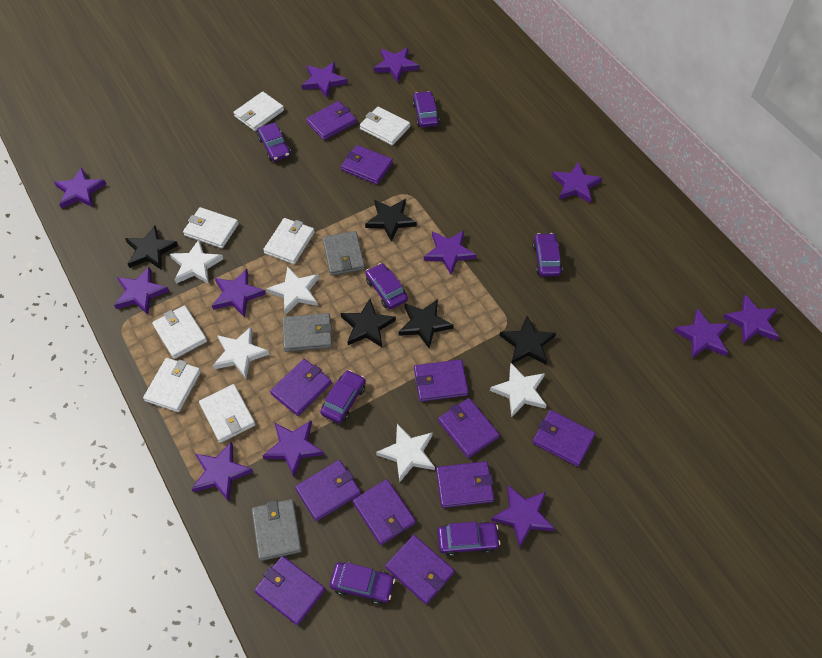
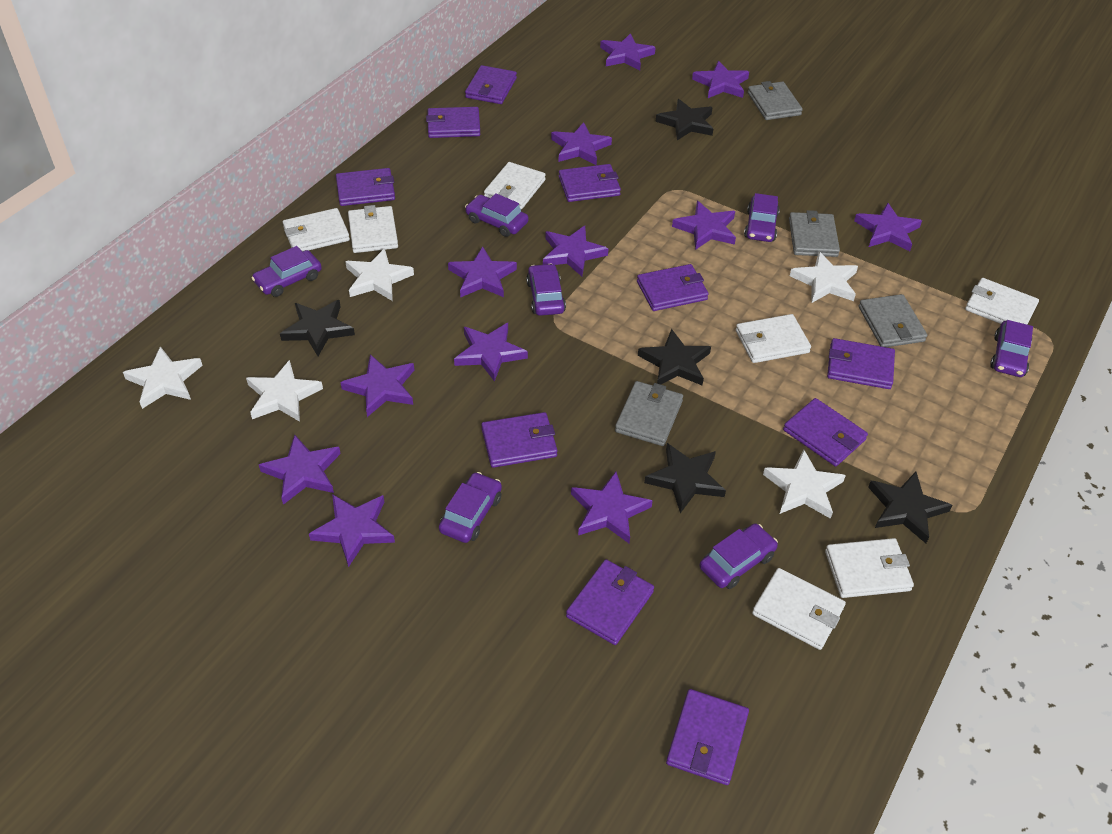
grey wallet: [252,499,302,561] [282,313,332,352] [322,231,365,276] = 3 -> [615,381,683,446] [748,81,803,120] [789,210,840,257] [859,294,927,347] = 4
purple wallet: [254,556,325,625] [270,359,332,416] [295,460,361,521] [306,101,357,140] [341,145,393,185] [353,479,416,545] [385,535,455,604] [414,359,469,402] [436,461,494,508] [438,398,500,458] [532,410,596,467] = 11 -> [336,168,395,206] [426,107,480,138] [465,65,517,104] [481,412,558,468] [559,164,621,202] [566,559,654,645] [637,264,709,311] [666,689,749,785] [783,398,868,467] [827,338,895,389] = 10

